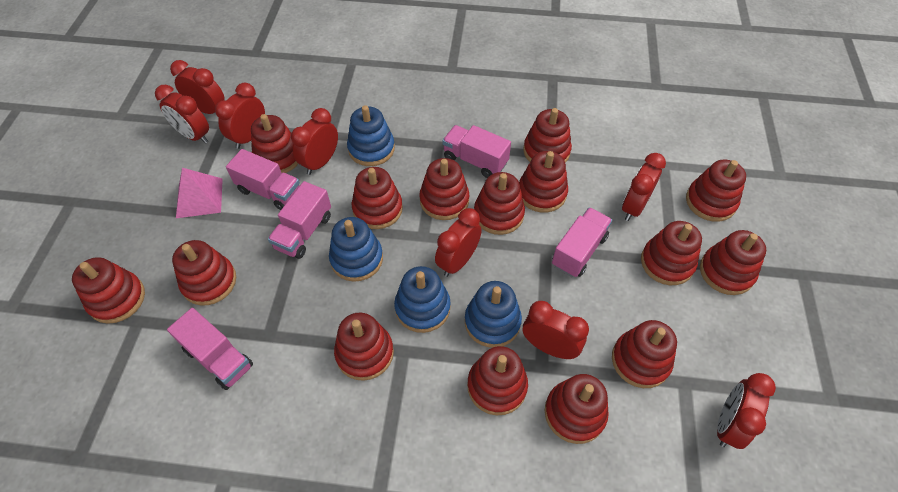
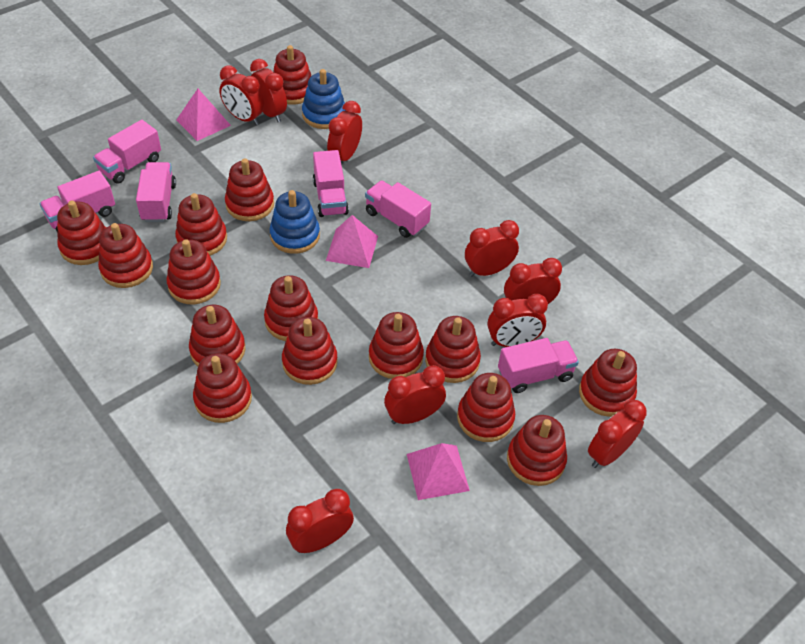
blue stacking toy: [329,217,383,282] [347,105,395,166] [394,266,450,333] [465,281,522,348] = 4 -> [270,190,320,254] [302,69,346,129] = 2
pink pyramid: [176,168,223,218] = 1 -> [176,89,231,141] [326,215,378,268] [407,443,470,500] = 3
pink truck: [167,308,253,390] [226,149,300,210] [268,181,331,259] [442,125,511,178] [552,207,612,277] = 5 -> [39,171,115,231] [93,120,161,184] [136,162,176,222] [313,150,349,217] [365,180,431,238] [498,338,579,393] = 6
red clock: [155,85,209,144] [170,60,225,114] [215,83,265,149] [291,108,338,175] [435,208,482,277] [523,301,589,359] [622,153,666,221] [717,373,776,449] = 8 -> [219,65,264,125] [250,59,287,122] [286,489,354,553] [327,101,362,161] [384,365,446,424] [465,220,519,277] [487,294,548,347] [504,258,562,304] [588,400,647,468] = 9

